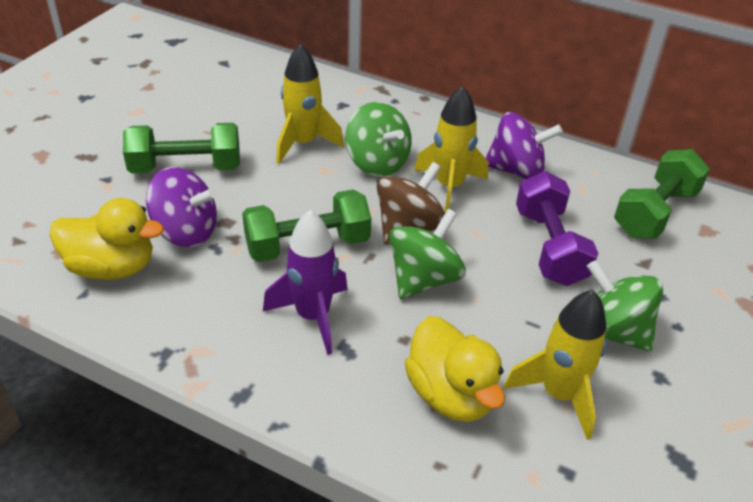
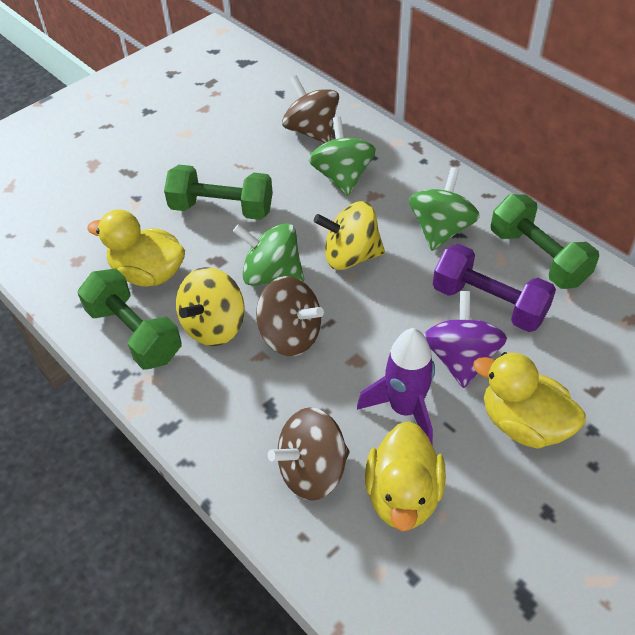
brown spinning top: [377,162,445,244] = 1 -> [256,276,324,356] [268,407,350,501] [282,75,339,143] = 3
purple spinning top: [146,167,217,247] [486,112,563,179] = 2 -> [424,291,507,388] = 1
yellow duck: [50,198,164,280] [405,316,505,422] = 2 -> [87,210,185,287] [365,421,446,531] [473,352,586,449] = 3
yellow rocket: [276,43,344,164] [414,85,488,213] [504,290,606,440] = 3 -> none = 0
yellow spinning top: none = 0 -> [176,267,245,346] [314,201,385,270] = 2

